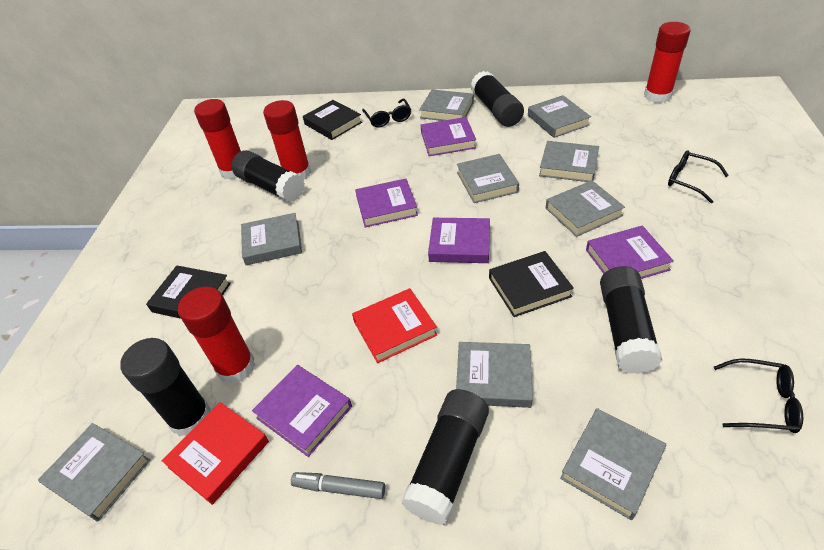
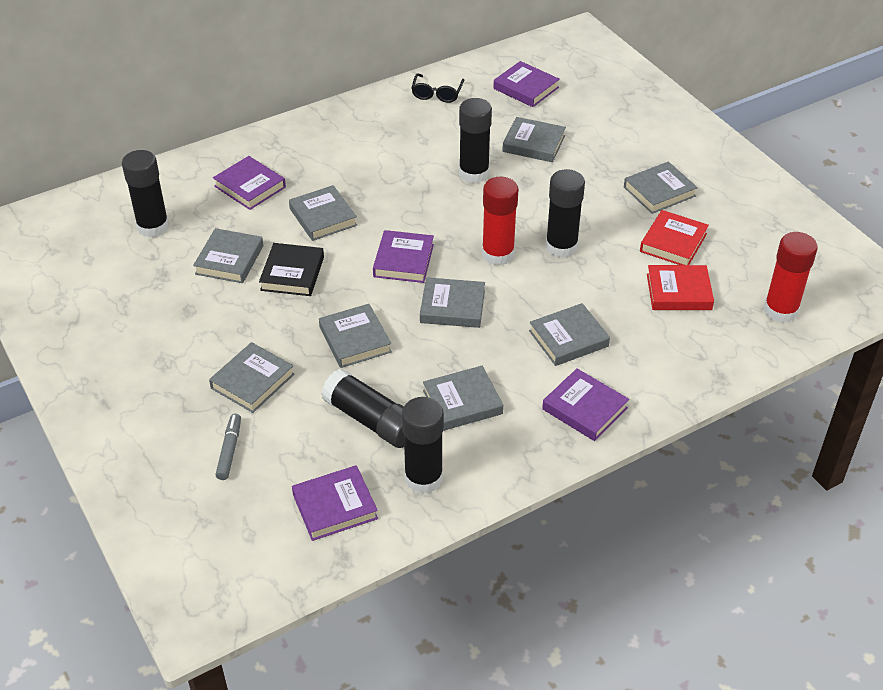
black book: [146,266,231,319] [303,100,362,140] [489,251,574,317] = 3 -> [259,243,324,296] = 1
black glasses: [362,99,411,128] [668,150,729,203] [714,358,803,433] = 3 -> [411,73,464,103] = 1
red glue stick: [178,287,255,384] [194,99,241,179] [263,100,311,179] [644,22,690,103] = 4 -> [482,177,519,265] [764,232,818,323] = 2

